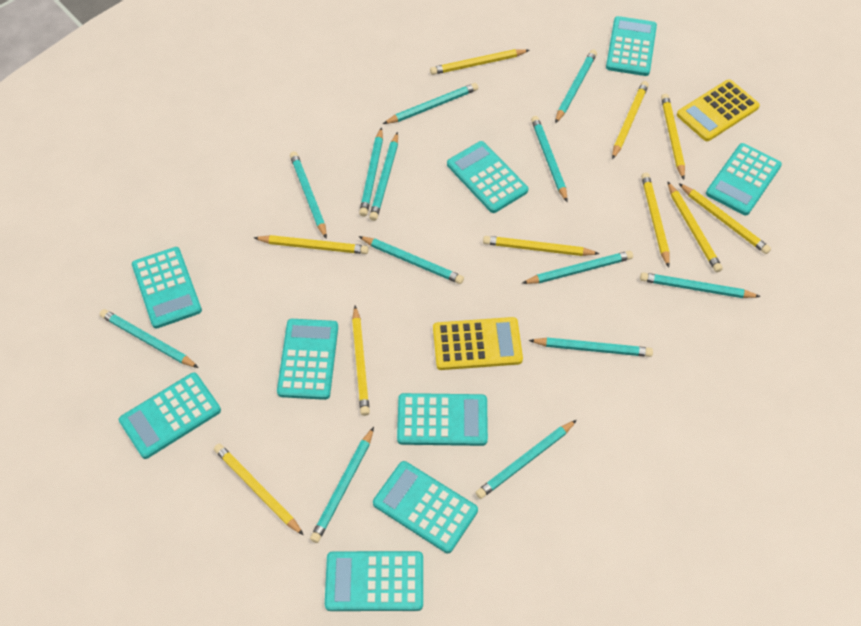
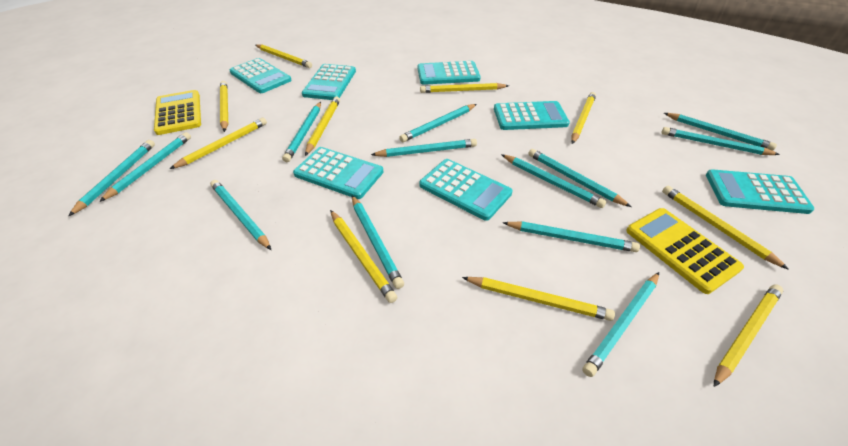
turquoise calculator: [119,372,221,459] [132,247,202,329] [277,319,338,400] [325,551,423,611] [373,461,478,553] [397,393,488,446] [447,141,528,213] [606,16,657,76] [706,143,782,215] = 9 -> [230,58,292,93] [293,147,383,199] [302,64,356,100] [417,61,481,85] [419,159,513,221] [494,101,570,130] [706,169,815,214] = 7

